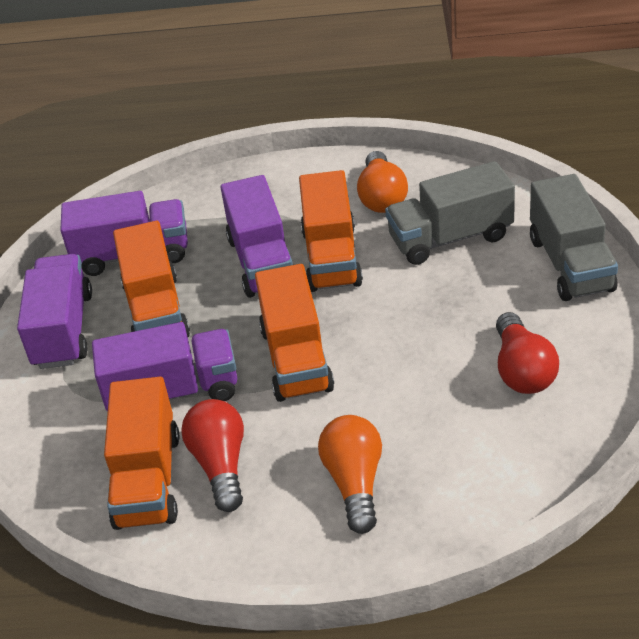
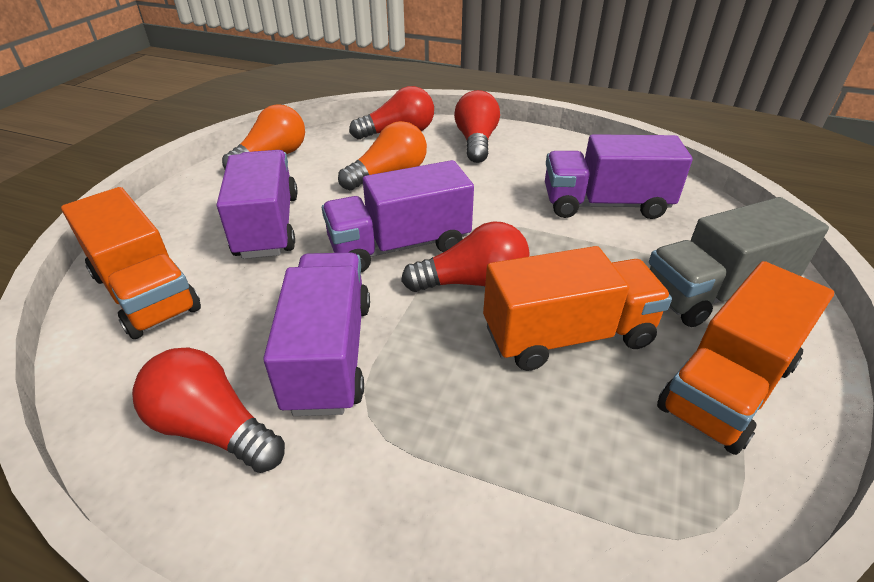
grey truck: [385,161,515,265] [530,174,618,301] = 2 -> [649,197,829,327] = 1
orange truck: [104,377,179,530] [113,221,190,337] [255,264,334,402] [299,170,363,292] = 4 -> [61,187,201,339] [483,246,672,371] [657,261,834,455] = 3
red light bulb: [181,399,244,512] [496,312,559,394] = 2 -> [132,347,285,473] [349,86,434,140] [401,221,530,292] [454,90,500,163] = 4

